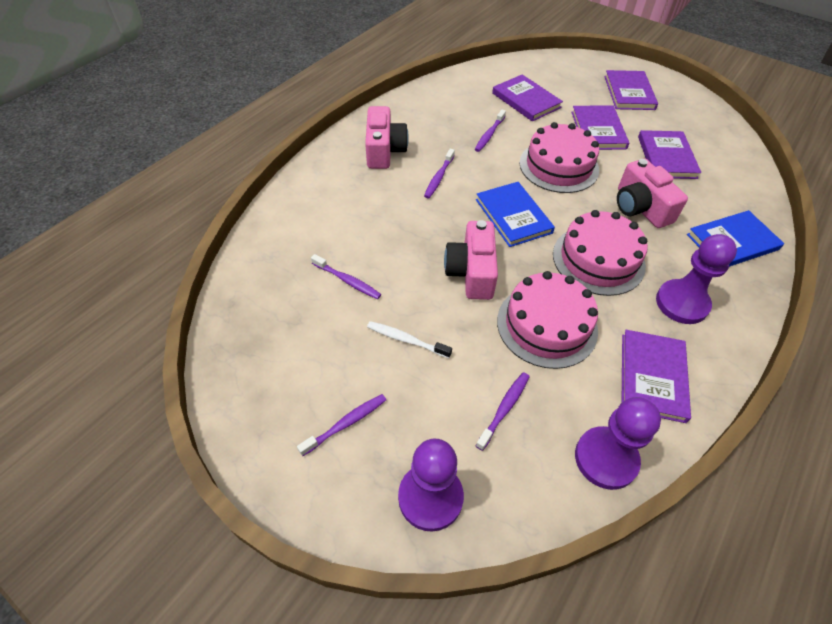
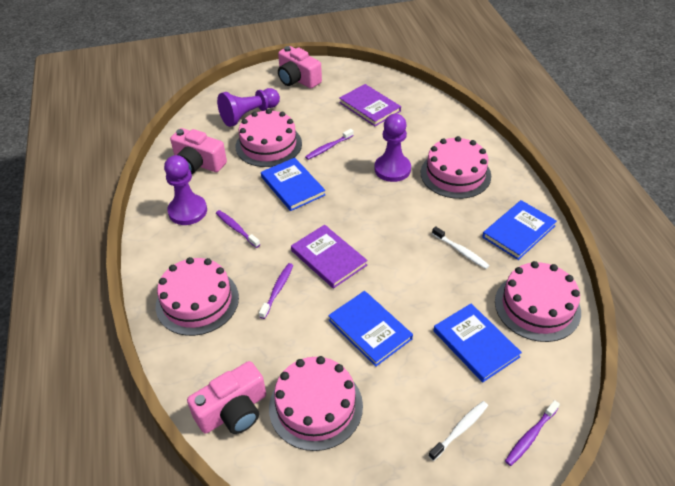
blue book: [476,182,555,247] [687,210,784,267] = 2 -> [261,158,325,211] [328,291,413,367] [433,303,522,382] [482,200,557,260] = 4
pink cake: [497,271,598,369] [520,122,599,193] [553,210,648,296] = 3 -> [156,257,239,336] [236,109,302,167] [269,356,363,451] [421,136,491,199] [495,261,581,342] = 5
purple book: [492,75,563,121] [571,105,629,150] [604,70,658,110] [622,330,691,423] [638,130,701,179] = 5 -> [291,225,367,289] [339,84,401,126] = 2
purple toothbrush: [297,394,386,456] [311,254,381,299] [424,148,455,198] [475,110,506,152] [476,372,530,451] = 5 -> [216,210,260,248] [259,263,293,319] [305,129,354,160] [505,400,560,466] = 4
white toothbrush: [367,321,452,358] = 1 -> [428,401,488,461] [432,226,490,269] = 2

